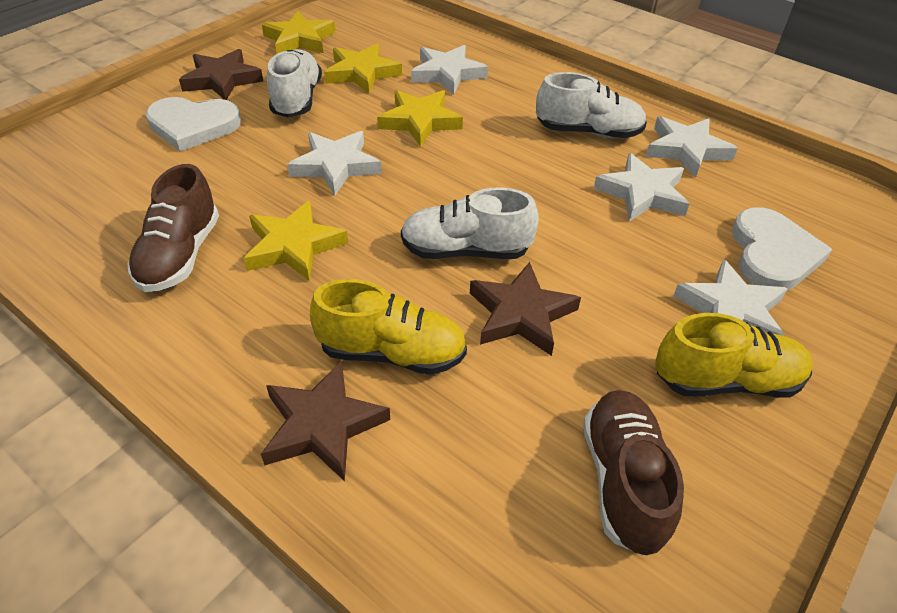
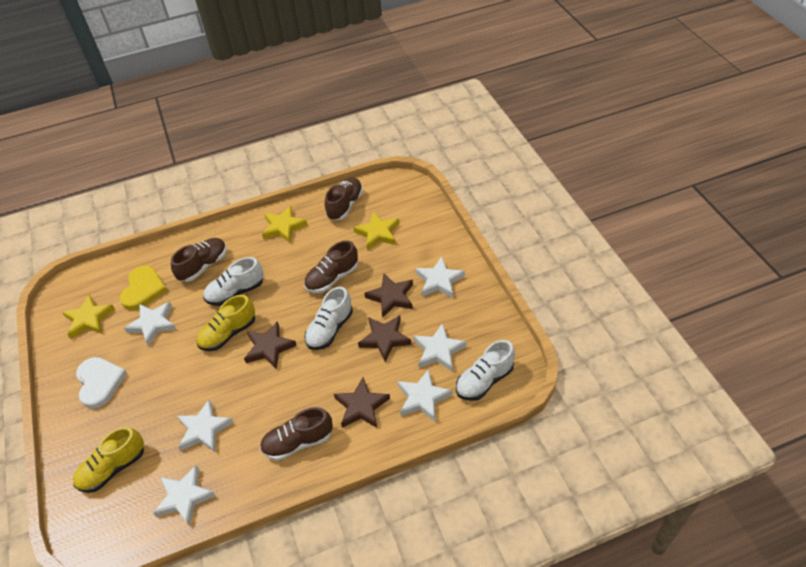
brown shoe: [127,164,219,292] [583,390,684,556] = 2 -> [171,238,227,282] [260,407,333,461] [304,241,358,293] [325,177,363,221] = 4
brown star: [179,49,263,100] [261,361,390,481] [470,262,581,356] = 3 -> [244,321,297,369] [334,377,390,428] [358,315,412,362] [364,274,413,318] = 4
white heart: [145,97,241,151] [732,207,832,290] = 2 -> [76,357,127,409] = 1
white star: [287,131,382,195] [411,45,488,95] [594,153,689,222] [646,116,738,177] [673,259,788,336] = 5 -> [124,302,177,347] [153,465,216,527] [177,400,234,452] [397,369,452,422] [414,323,467,371] [415,256,465,298] = 6
yellow heart: none = 0 -> [120,265,167,311] = 1
yellow star: [244,200,348,282] [262,11,336,54] [324,43,402,94] [377,90,463,147] = 4 -> [62,295,115,339] [262,205,308,243] [353,211,400,250] = 3

